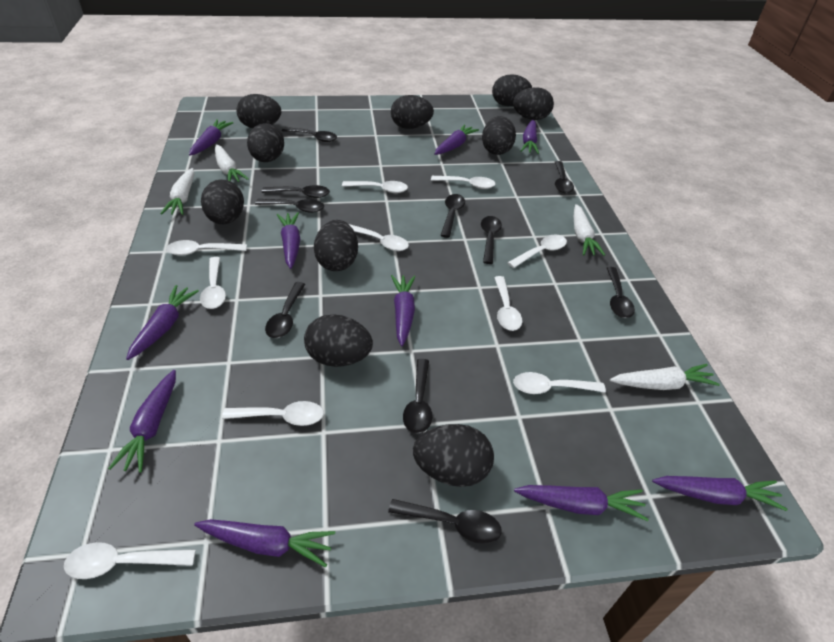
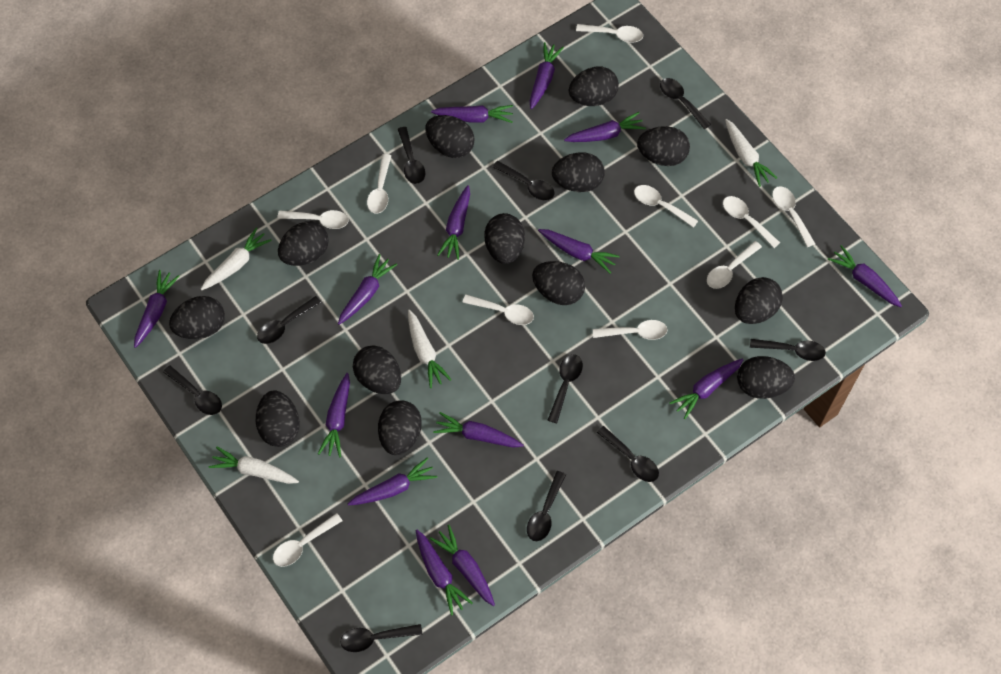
black egg: [201,179,244,224] [236,94,281,128] [247,123,284,162] [304,314,373,367] [314,220,358,271] [391,95,434,129] [413,424,494,487] [482,116,516,155] [492,74,532,106] [513,87,554,120] = 10 -> [169,296,225,339] [256,390,300,447] [278,221,329,266] [353,345,401,394] [378,400,422,455] [425,115,475,158] [484,213,525,264] [532,261,585,305] [552,153,605,192] [569,66,619,106] [637,126,690,166] [735,277,783,324] [737,356,795,399] = 13
purple carrot: [108,370,176,473] [126,285,199,360] [189,119,233,156] [194,519,335,567] [277,212,300,269] [391,275,416,346] [434,124,479,155] [514,485,649,521] [521,120,539,154] [652,476,788,511] = 10 -> [134,270,180,348] [318,373,350,457] [338,254,397,325] [348,457,437,505] [415,530,473,616] [430,525,495,606] [431,105,513,123] [433,412,524,448] [437,185,470,260] [530,42,564,109] [538,229,620,273] [564,112,646,142] [669,359,743,419] [828,245,902,307] = 14

